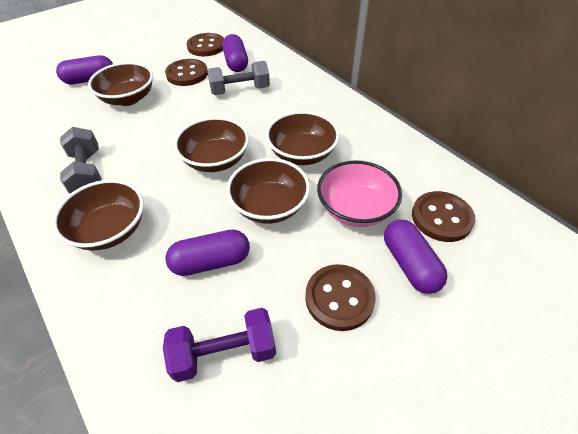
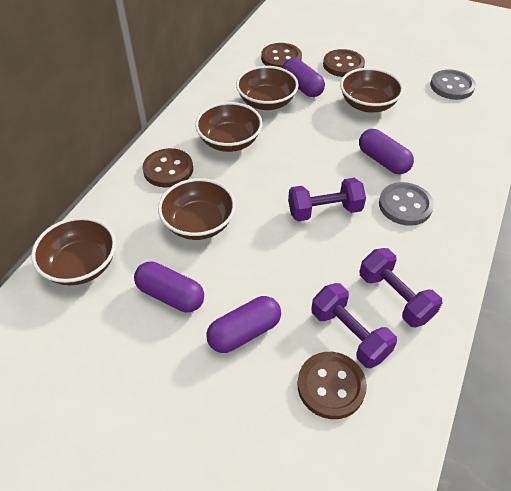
grey button: none = 0 -> [379,182,434,226] [430,69,476,100] = 2
grey dumbbell: [60,127,102,194] [207,61,270,95] = 2 -> none = 0
pink bowl: [317,160,402,227] = 1 -> none = 0
purple dumbbell: [163,308,276,382] = 1 -> [288,178,366,222] [311,283,397,368] [360,248,442,327] = 3

